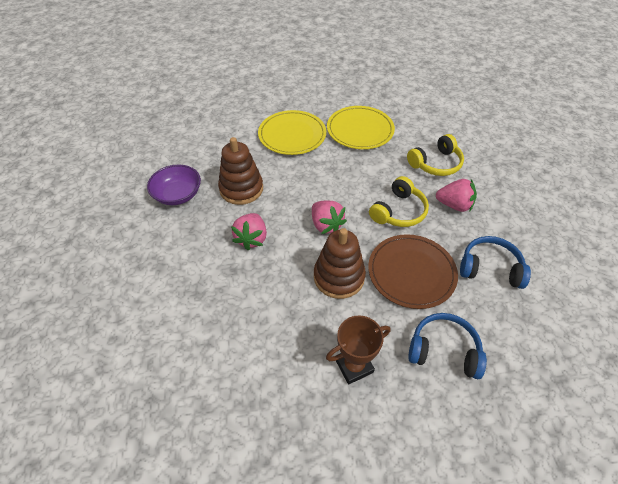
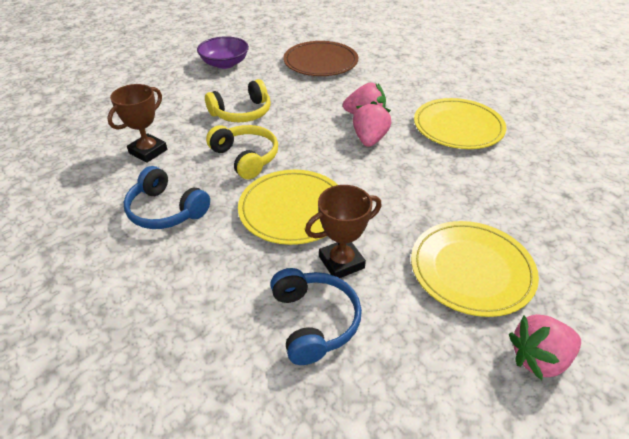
brown stacking toy: [218,137,263,205] [314,228,366,299] = 2 -> none = 0
brown trophy: [326,315,391,385] = 1 -> [107,84,167,163] [305,185,382,278] = 2
yellow plate: [258,110,326,155] [327,106,395,149] = 2 -> [238,170,338,245] [411,221,539,317] [414,98,506,149] = 3

